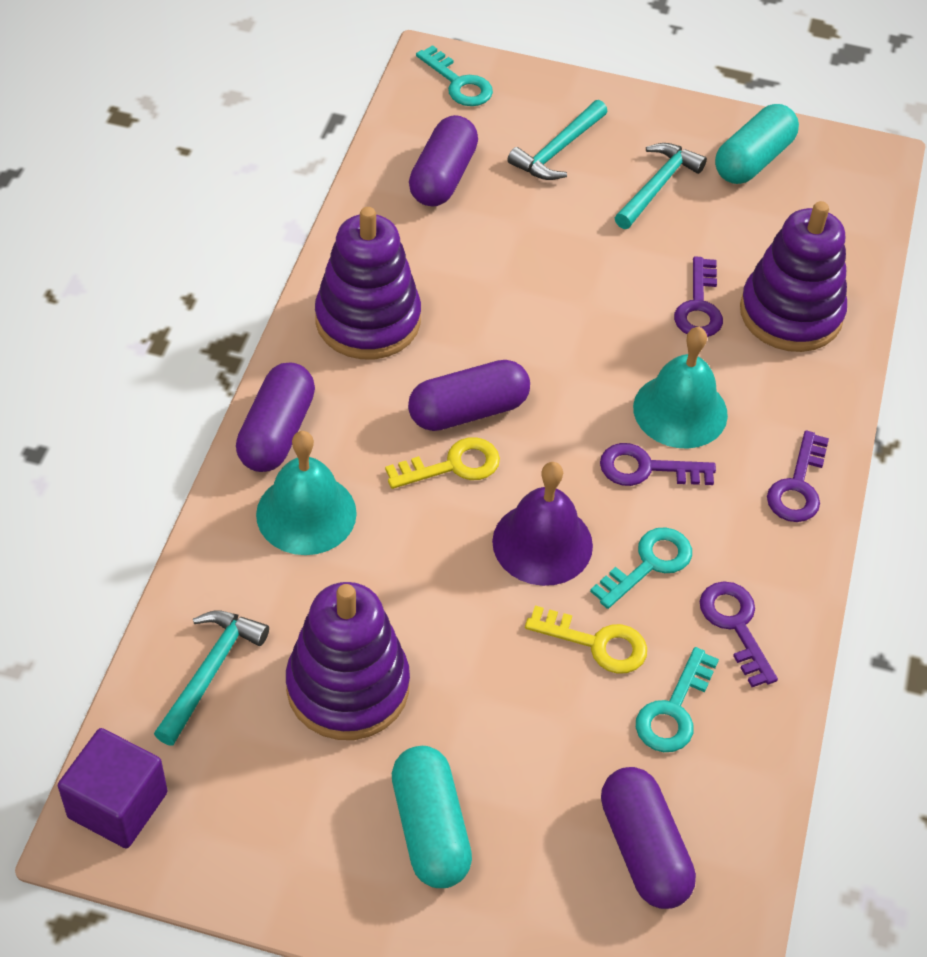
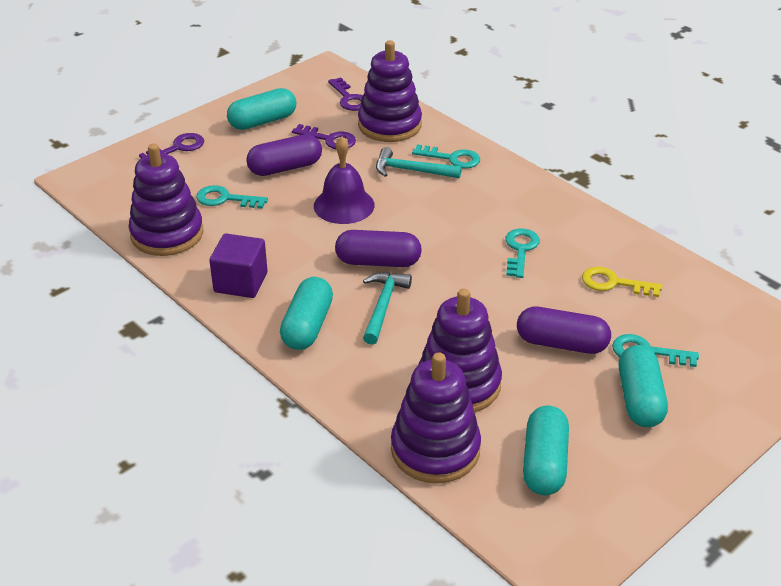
purple capsule: [236,363,315,472] [408,360,530,431] [409,115,478,207] [601,767,696,909] = 4 -> [246,134,322,176] [335,230,422,267] [517,307,611,354] = 3
purple key: [600,443,716,486] [674,256,723,337] [700,582,778,687] [767,430,829,522] = 4 -> [139,133,204,158] [292,124,356,149] [328,77,363,111] = 3
purple stacking toy: [286,582,410,740] [315,207,421,359] [740,201,847,352] = 3 -> [129,144,203,256] [358,40,422,142] [391,353,481,484] [418,289,502,413] = 4
turquoise bell: [256,431,357,555] [633,327,728,449] = 2 -> none = 0
turquoise capsule: [392,746,472,888] [715,104,799,184] = 2 -> [227,88,296,130] [280,277,333,350] [523,406,569,495] [619,345,668,427] = 4
turquoise hammer: [154,610,269,746] [507,100,608,180] [615,143,707,229] = 3 -> [363,272,412,345] [376,147,462,178] = 2
turquoise key: [416,45,493,106] [590,527,692,609] [636,647,719,752] = 3 -> [196,185,268,209] [412,144,480,169] [505,228,540,278] [612,334,699,367] = 4
yellow key: [385,437,500,489] [525,606,647,674] = 2 -> [582,267,662,297] = 1

